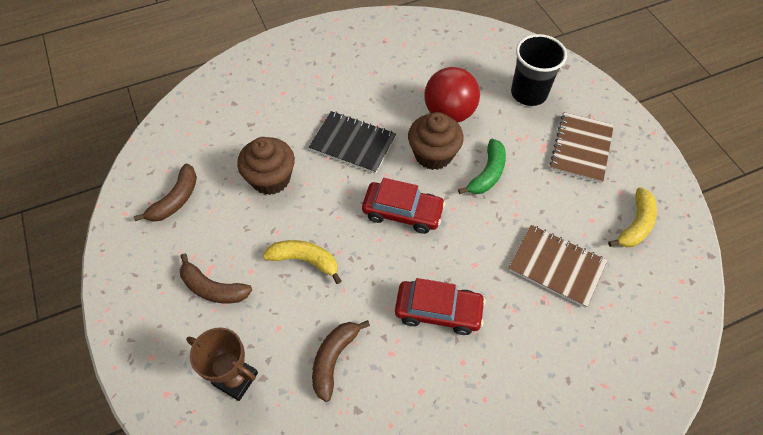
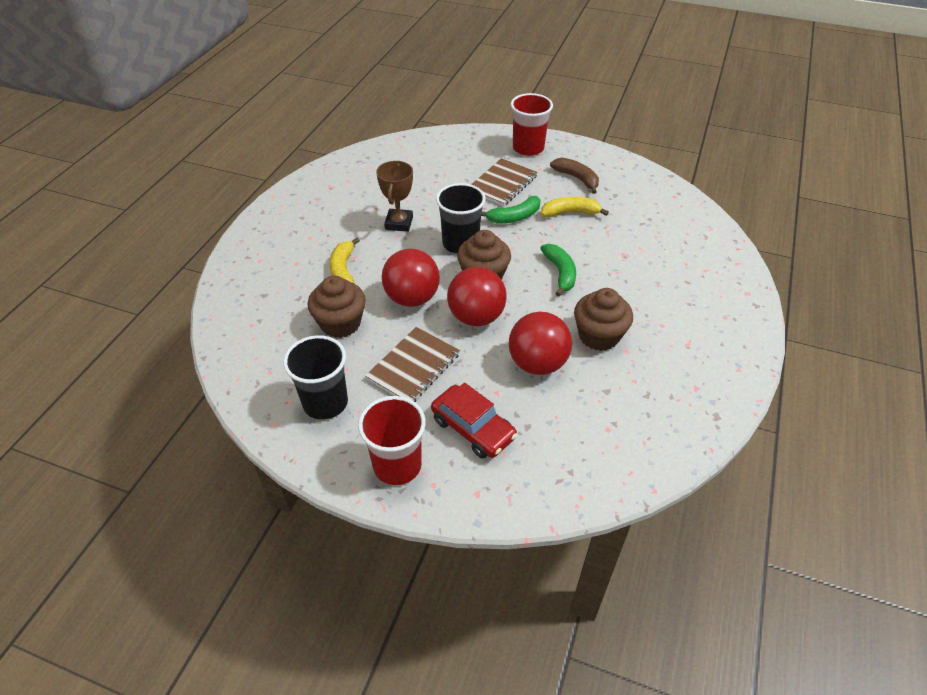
black cup: [511,34,567,106] = 1 -> [283,335,348,420] [436,183,486,254] = 2
black notebook: [309,111,396,174] = 1 -> none = 0
brown banana: [134,164,197,222] [180,253,252,303] [312,320,370,402] = 3 -> [550,158,599,194] = 1
brown cupcake: [237,137,295,195] [408,112,464,170] = 2 -> [308,275,366,338] [457,230,511,280] [574,288,633,351] = 3
green banana: [458,139,506,194] = 1 -> [481,196,540,223] [540,244,576,296] = 2
red ball: [424,67,480,123] = 1 -> [382,249,440,307] [447,267,507,326] [509,312,572,375] = 3
red car: [362,178,445,234] [395,278,486,335] = 2 -> [431,383,517,459] = 1
red cup: none = 0 -> [358,396,426,485] [511,93,553,156] = 2

